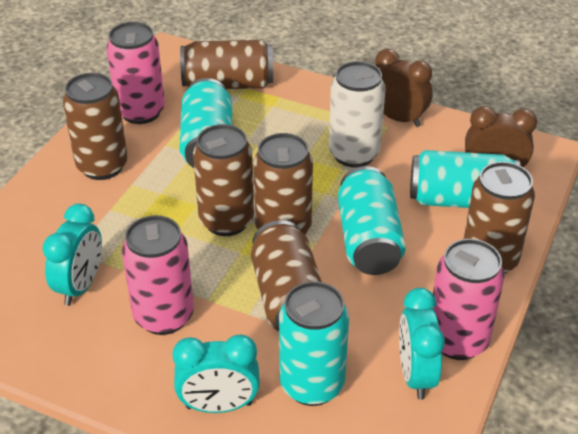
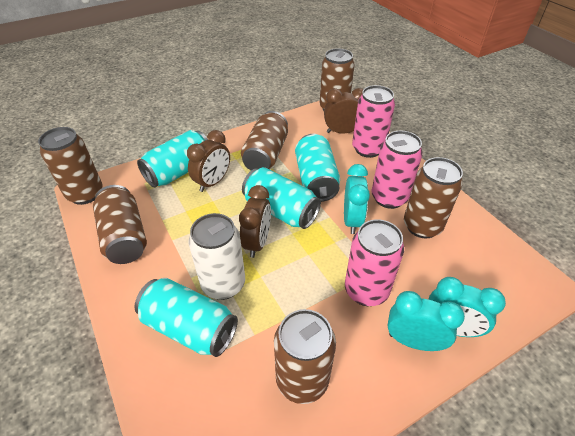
brown clock: [375,49,433,127] [465,106,537,168] = 2 -> [187,130,230,192] [239,185,271,258] [324,88,364,134] = 3

